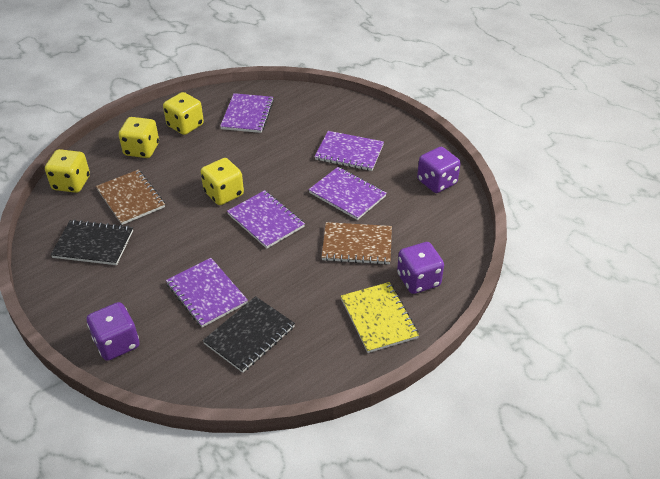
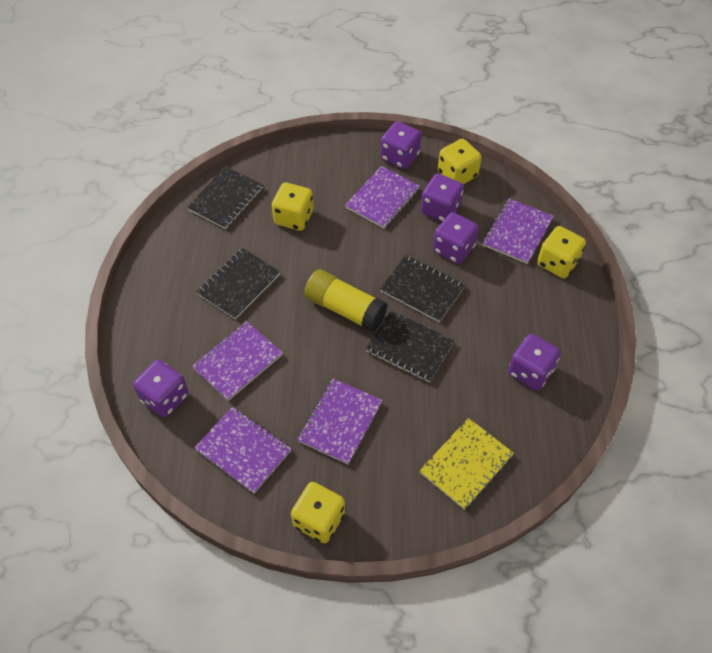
black notebook: [51,220,133,265] [203,296,295,373] = 2 -> [187,167,263,229] [196,248,280,319] [366,310,454,383] [380,255,465,322] = 4
brown notebook: [96,170,165,225] [321,222,392,265] = 2 -> none = 0
purple dice: [87,302,139,361] [397,242,444,294] [417,147,461,193] = 3 -> [133,360,189,418] [380,121,422,169] [421,174,464,222] [433,212,479,264] [508,334,561,390] = 5
yellow glue stick: none = 0 -> [304,269,387,332] = 1

